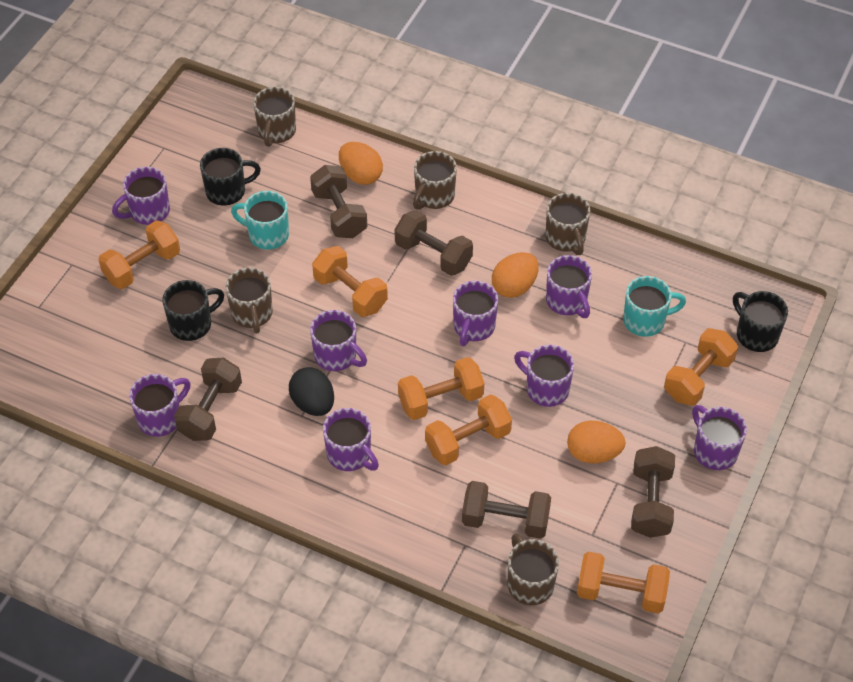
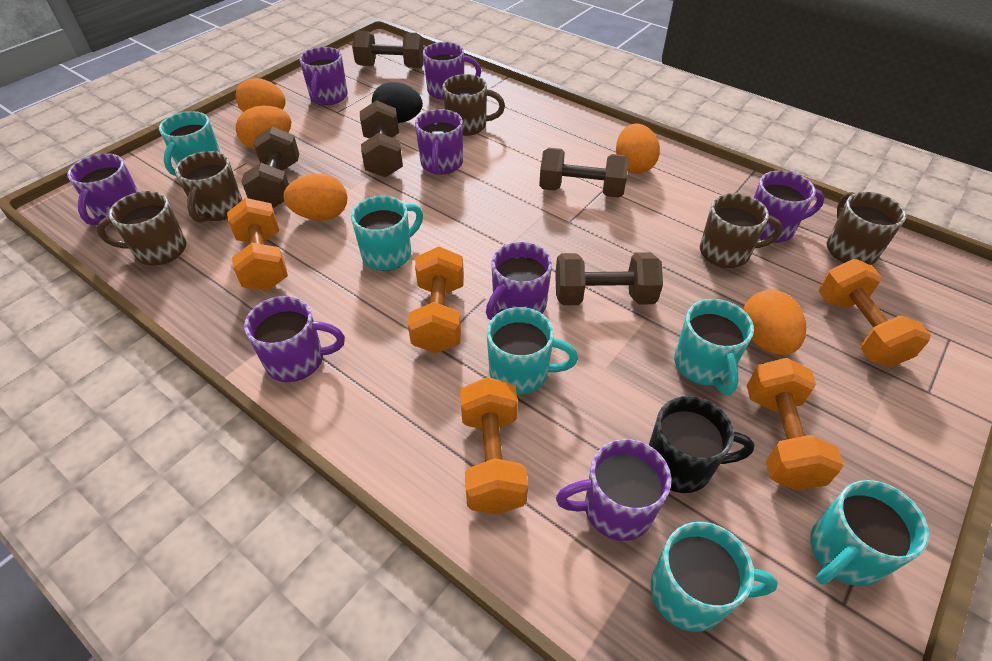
black mug: [162,280,224,341] [200,148,261,205] [733,291,788,352] = 3 -> [649,396,754,493] = 1
orange dumbbell: [98,221,180,289] [312,246,388,317] [398,357,484,420] [425,394,512,465] [577,551,670,614] [664,328,738,406] = 6 -> [227,198,288,291] [408,247,464,353] [460,377,528,515] [747,358,844,490] [819,259,931,367] = 5
orange egg: [339,142,383,185] [492,252,539,298] [567,421,626,464] = 3 -> [235,78,285,112] [236,106,291,149] [283,174,347,220] [616,123,660,174] [743,290,806,355] = 5
turquoise mug: [231,191,289,249] [623,276,686,337] = 2 -> [159,111,221,176] [351,196,423,271] [487,307,578,395] [651,522,778,632] [674,299,754,395] [810,480,929,586] = 6

